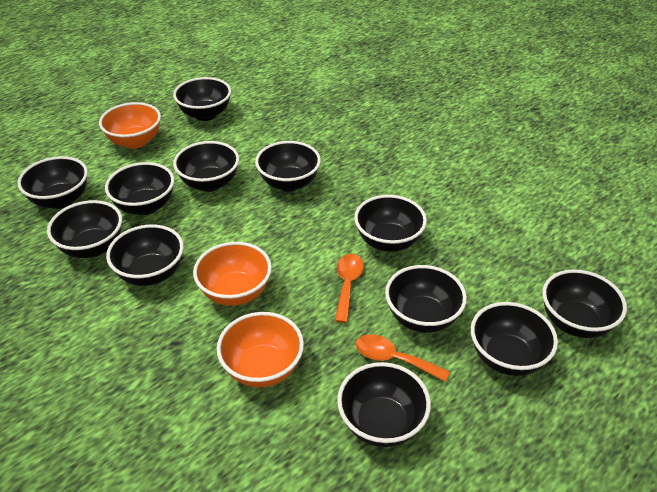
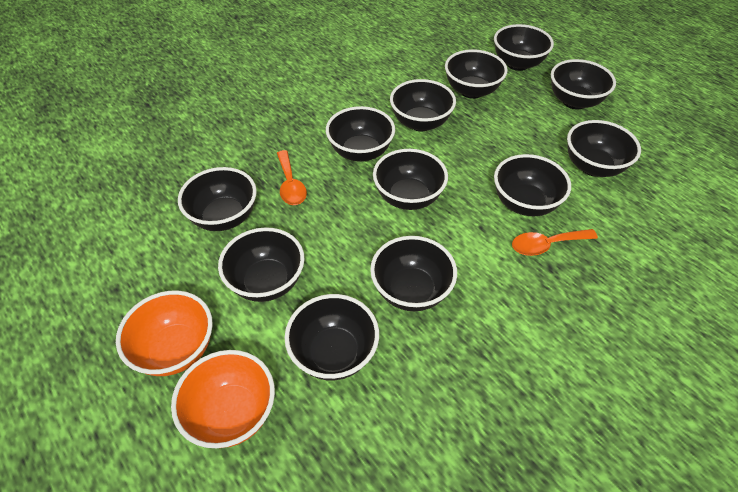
orange bowl: [99,102,161,149] [193,242,272,306] [217,312,304,388] = 3 -> [116,290,213,376] [171,350,275,448] = 2

